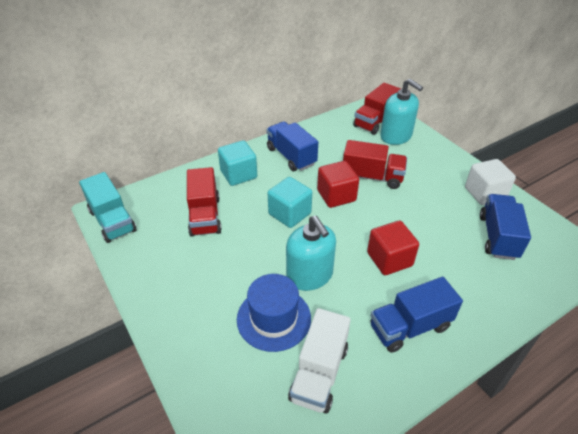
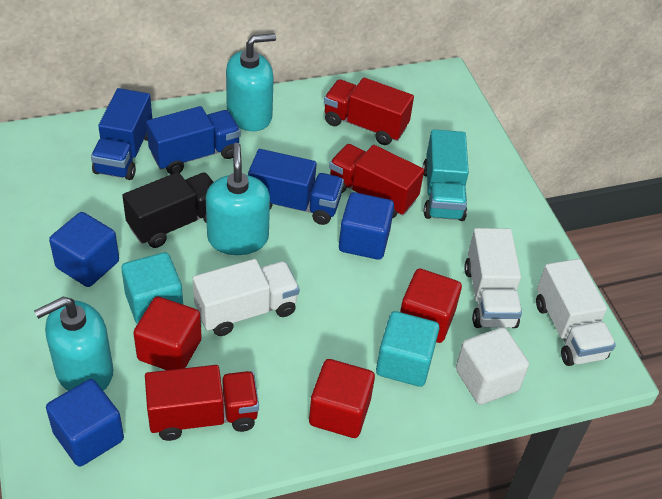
black truck: none = 0 -> [122,172,214,248] = 1
blue cube: none = 0 -> [46,379,124,467] [49,212,119,287] [339,192,394,260] = 3
blue hat: [237,274,311,352] = 1 -> none = 0
red cube: [317,161,359,208] [367,221,419,275] = 2 -> [133,296,202,370] [309,359,375,438] [400,268,462,343] = 3
turquoise soap dispenser: [286,216,336,291] [380,79,423,145] = 2 -> [34,297,113,391] [206,143,270,255] [226,33,276,131] = 3
white truck: [288,308,351,414] = 1 -> [193,259,300,336] [464,228,522,328] [536,259,616,366] = 3

